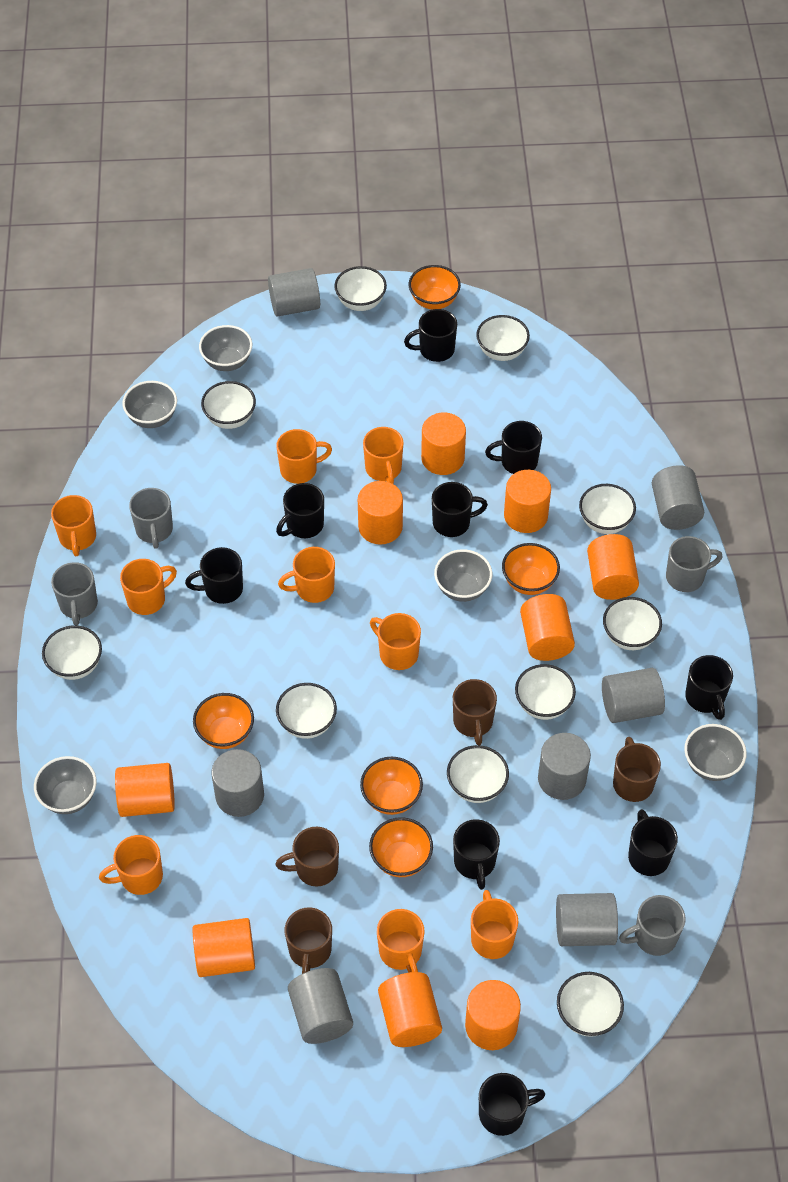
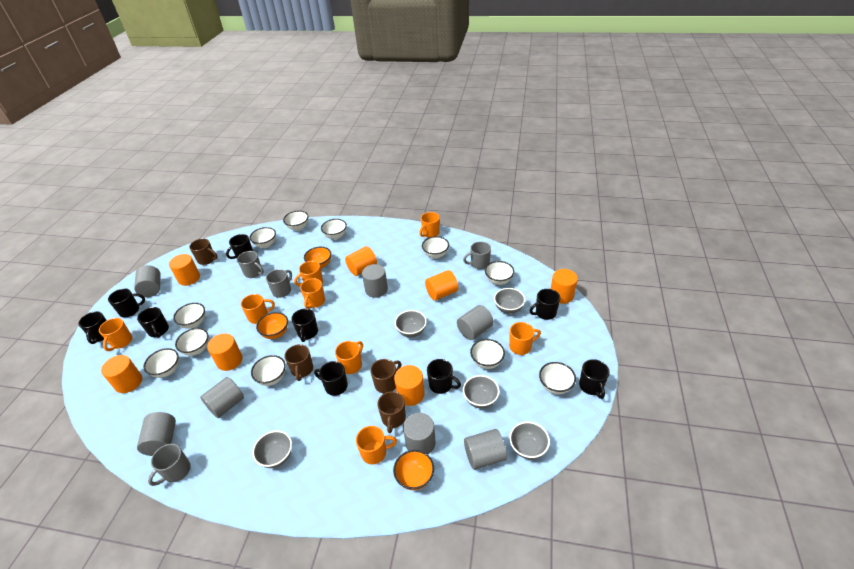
orange bowl: [193,693,254,749] [360,757,423,815] [369,817,433,877] [409,265,461,310] [502,543,560,595] = 5 -> [256,312,288,339] [304,247,331,269] [393,450,434,490] = 3
orange cylinder: [115,763,175,817] [192,918,255,977] [358,481,403,545] [378,972,442,1047] [421,412,466,475] [465,980,521,1050] [504,470,551,533] [520,594,575,661] [587,534,639,600] = 9 -> [101,355,142,393] [169,254,200,286] [207,333,243,371] [345,246,377,276] [394,365,425,406] [425,270,458,301] [551,269,578,304] = 7
orange mug: [51,495,96,556] [99,835,163,895] [120,559,177,615] [276,429,332,484] [278,547,335,603] [363,427,404,484] [370,613,421,670] [377,909,425,973] [471,890,518,959] = 9 -> [99,318,132,351] [241,294,275,324] [294,261,323,286] [300,278,325,309] [335,341,363,374] [356,426,397,465] [419,212,440,238] [509,322,541,355] = 8
white bowl: [42,625,102,680] [201,381,256,429] [276,683,337,739] [334,266,387,311] [447,745,509,803] [476,315,530,361] [515,664,576,720] [557,972,624,1037] [579,484,636,534] [603,597,662,650] = 10 -> [143,348,179,378] [173,303,205,329] [175,328,209,356] [249,227,276,248] [251,355,286,386] [283,211,308,231] [321,219,347,240] [422,236,449,259] [470,339,505,369] [485,261,514,285] [539,362,576,394] = 11

